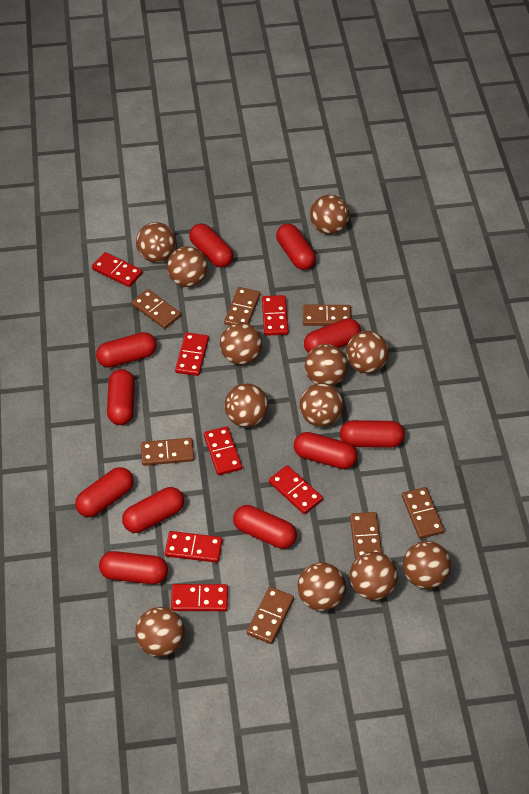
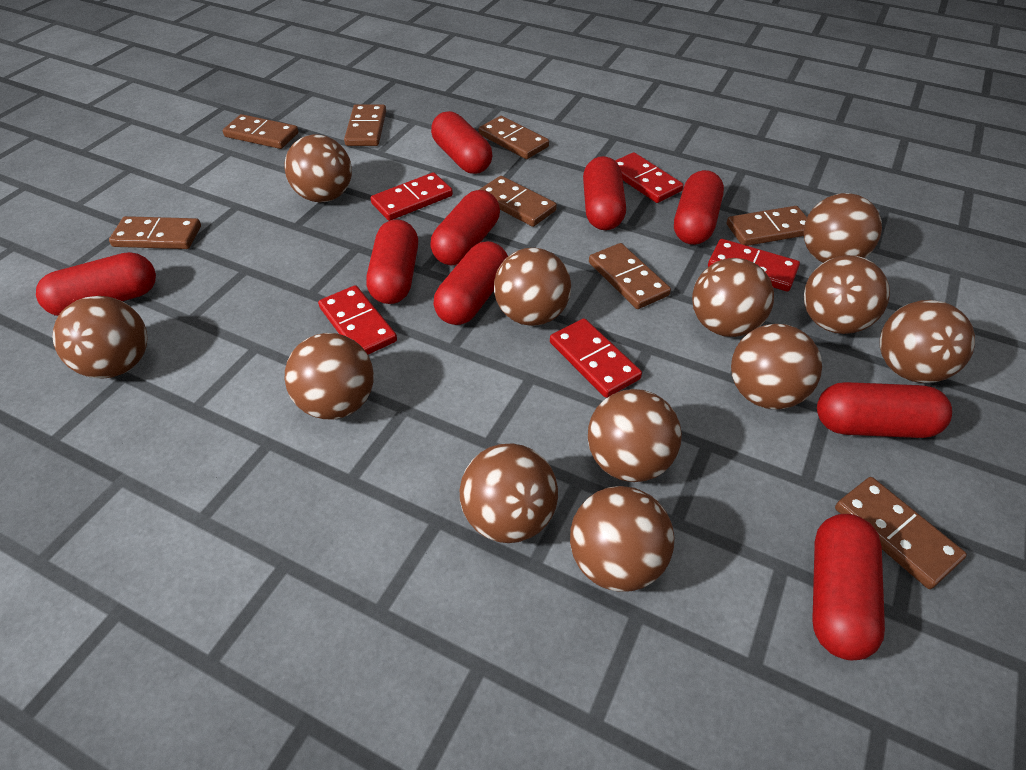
brown domino: [132,289,181,329] [141,438,194,466] [224,287,260,326] [247,587,294,644] [303,305,351,326] [350,512,382,560] [402,487,444,539] = 7 -> [109,216,201,249] [223,114,299,149] [344,104,386,146] [479,116,549,159] [479,176,557,227] [589,243,671,309] [726,206,807,246] [835,477,967,589] = 8
red capsule: [75,467,134,517] [96,332,157,368] [99,551,168,584] [107,369,134,425] [122,487,184,533] [189,223,233,268] [233,505,297,549] [276,224,316,270] [294,432,357,469] [304,318,361,353] [340,420,405,448] = 11 -> [36,252,156,316] [366,219,418,304] [430,190,500,266] [431,111,492,174] [433,241,508,325] [583,156,626,230] [674,170,724,245] [812,514,885,660] [817,382,952,438] = 9
red domino: [92,252,143,287] [165,531,223,563] [171,584,228,611] [175,332,209,376] [204,426,242,475] [262,295,288,336] [269,465,323,514] = 7 -> [318,285,397,355] [370,172,453,221] [550,318,642,398] [615,152,684,203] [708,239,800,292] = 5

